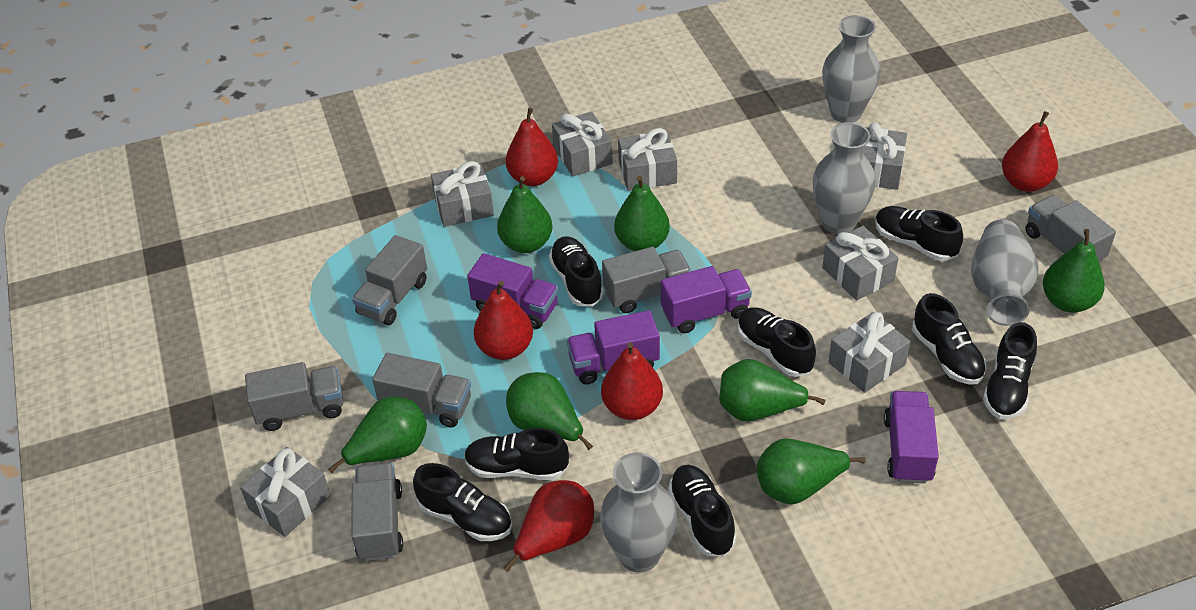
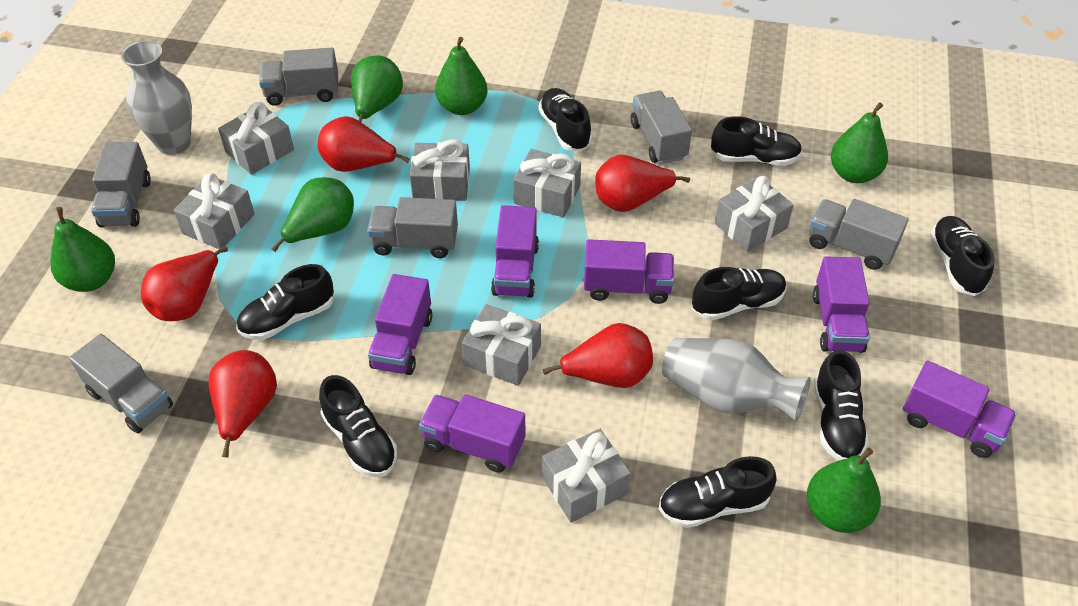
green pear: [328,397,427,473] [497,176,553,253] [506,372,593,450] [614,176,670,251] [719,359,826,422] [757,438,866,505] [1043,229,1105,313] = 7 -> [50,207,115,292] [271,177,354,252] [351,56,403,122] [435,37,487,115] [807,448,881,533] [831,102,888,183] = 6
grey vase: [600,452,677,572] [813,122,876,234] [822,15,880,123] [971,219,1039,326] = 4 -> [121,41,192,155] [662,338,811,421] = 2
purple truck: [467,253,559,329] [567,310,660,385] [661,266,752,333] [884,391,939,484] = 4 -> [368,274,432,375] [419,394,526,472] [491,205,539,298] [584,239,674,304] [813,257,870,353] [903,360,1016,458] = 6

